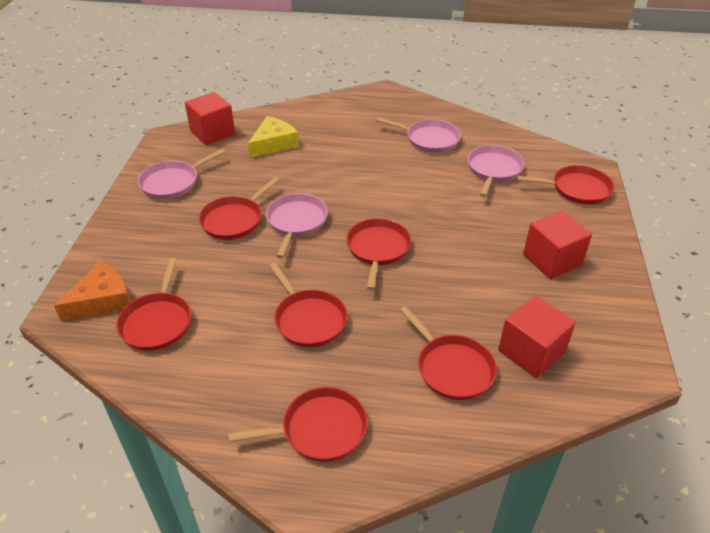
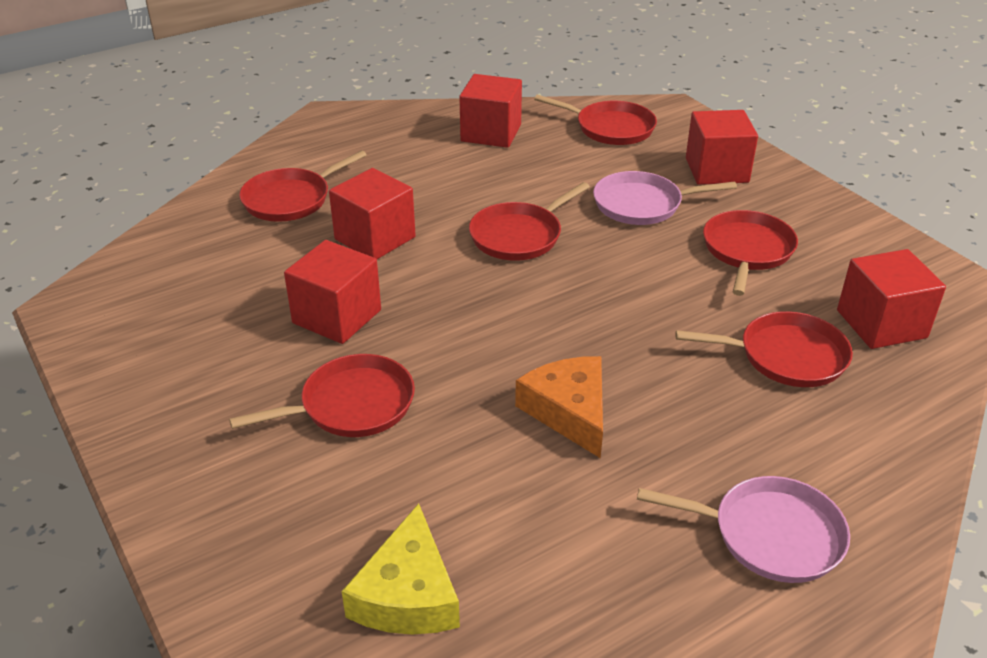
pink pan: [138,149,225,199] [266,193,328,258] [376,117,461,153] [468,145,525,197] = 4 -> [593,171,737,225] [637,476,850,583] = 2
red cube: [185,92,235,145] [498,295,576,378] [523,210,592,279] = 3 -> [284,240,381,344] [329,168,416,259] [459,74,522,148] [686,110,758,185] [837,249,946,349] = 5
red pan: [116,258,191,351] [199,177,279,240] [229,387,367,462] [269,263,348,347] [346,218,411,290] [400,306,497,400] [517,165,614,205] = 7 -> [229,354,415,437] [239,150,367,222] [469,182,590,261] [534,95,657,145] [675,311,853,387] [703,210,798,296] = 6

